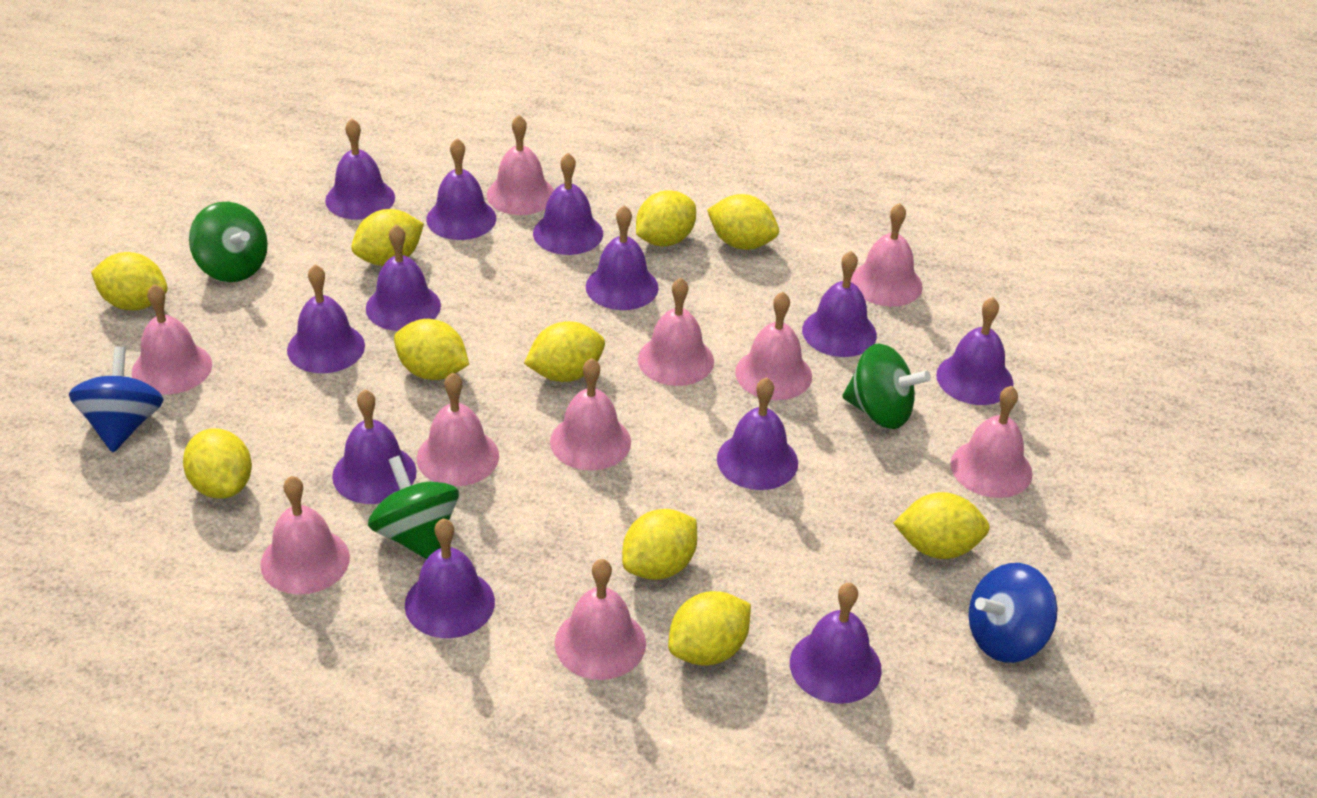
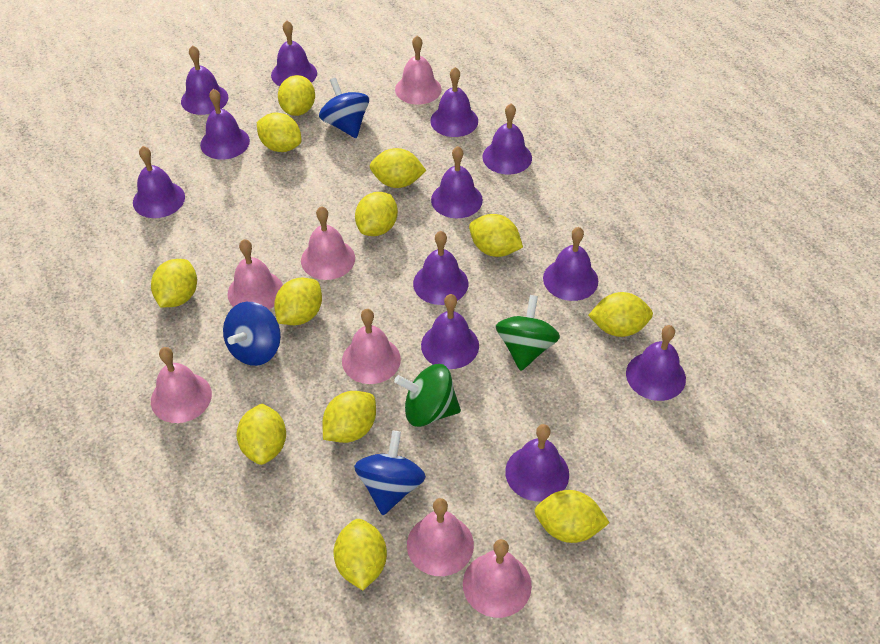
blue spinning top: [69,346,164,452] [969,563,1057,663] = 2 -> [223,302,281,366] [319,78,369,138] [354,430,426,515] = 3
green spinning top: [189,202,268,282] [368,456,459,559] [843,343,931,429] = 3 -> [394,364,461,427] [496,295,560,371] = 2
pink bell: [132,284,212,395] [260,476,350,595] [417,373,499,486] [487,115,554,215] [550,358,631,471] [555,559,646,680] [638,278,714,386] [735,292,812,400] [851,203,923,307] [951,386,1033,498] = 10 -> [151,347,212,423] [227,239,283,309] [301,206,355,280] [342,309,401,384] [395,35,442,105] [407,498,474,576] [463,539,532,618] = 7
yellow lemon: [91,252,168,311] [183,428,252,499] [351,209,424,266] [394,319,469,380] [524,321,605,382] [622,509,697,580] [636,190,696,247] [668,591,751,666] [707,194,779,250] [893,492,990,559] = 10 -> [151,259,197,308] [236,404,286,465] [257,113,301,152] [274,278,322,325] [278,75,315,116] [323,391,376,443] [333,519,387,590] [355,192,398,236] [370,148,426,188] [469,214,523,257] [534,490,610,543] [588,292,653,337] = 12

